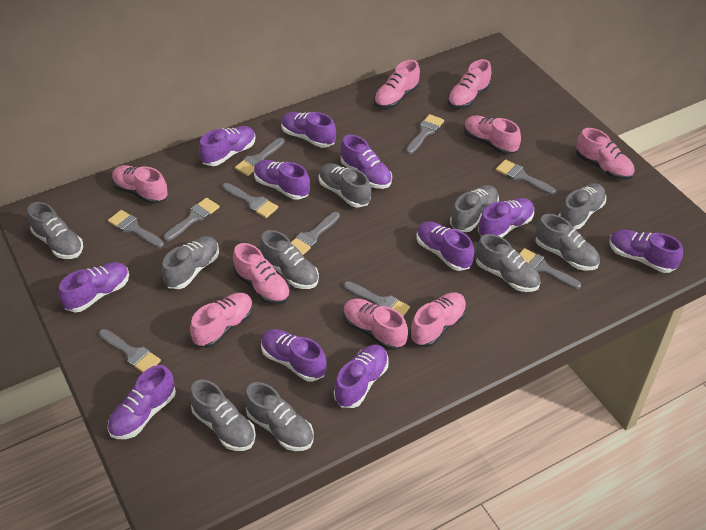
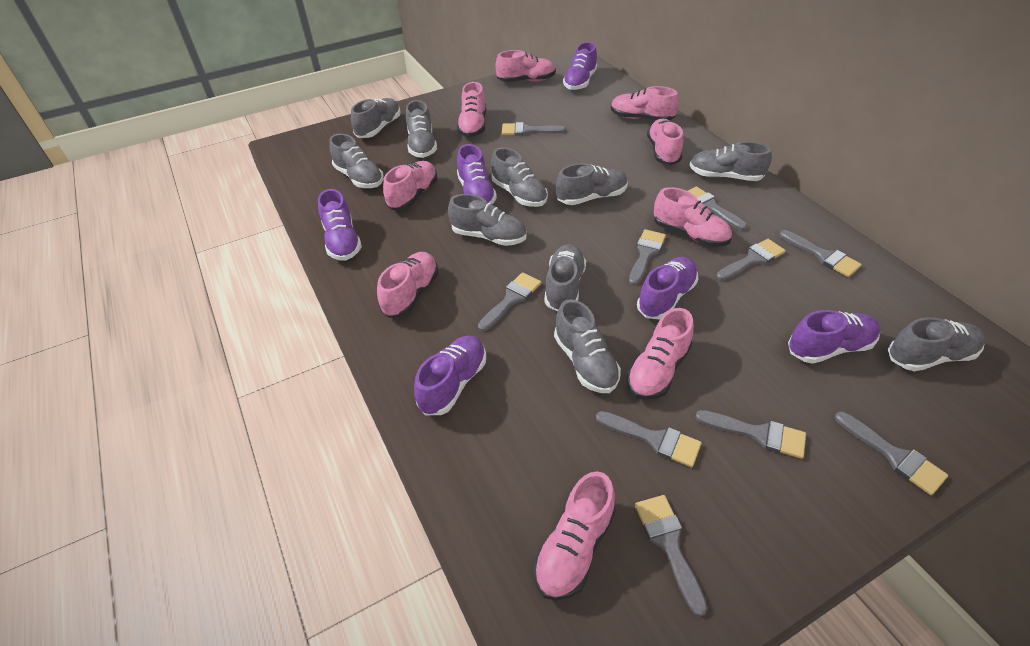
purple shoe: [58,262,129,312] [108,365,176,439] [199,126,256,166] [254,160,310,200] [261,329,327,381] [281,112,336,148] [334,344,389,408] [341,135,392,189] [416,221,474,271] [478,198,534,237] [609,230,683,273] = 11 -> [318,189,362,261] [414,336,486,415] [457,144,497,204] [563,42,597,90] [637,257,698,319] [788,310,880,364] = 6

